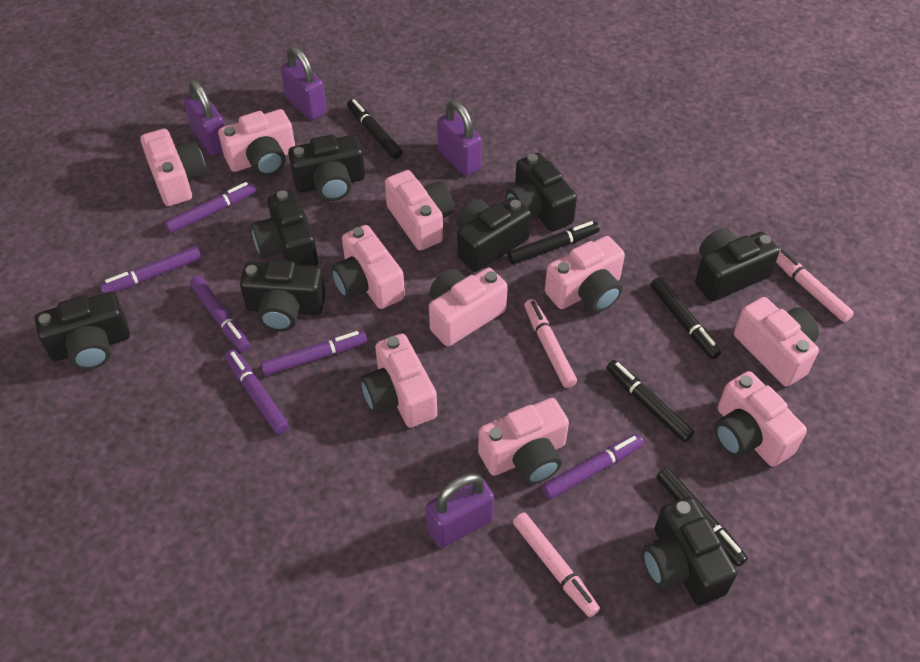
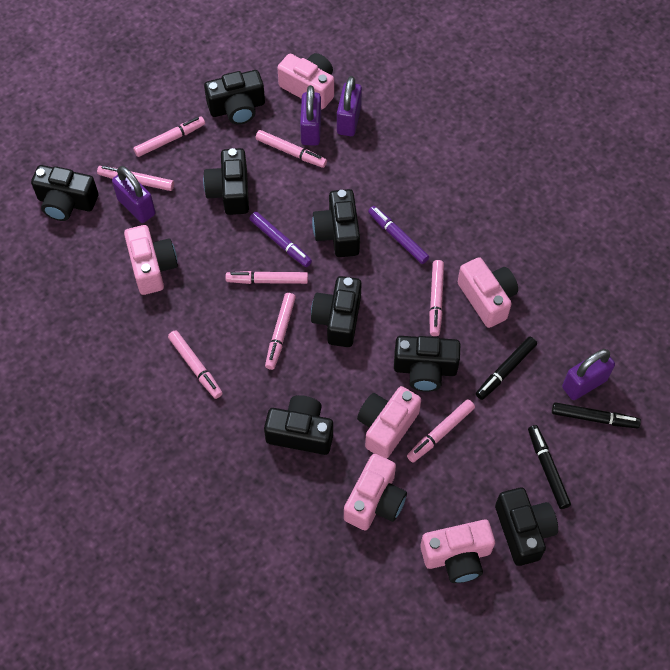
black marker: [347,99,403,159] [507,221,600,265] [606,360,694,442] [650,277,721,359] [656,467,748,567] = 5 -> [476,337,537,400] [528,425,571,509] [552,402,641,429] = 3
pink camera: [140,129,206,206] [218,109,295,176] [331,225,405,309] [360,334,437,428] [385,170,454,250] [429,268,508,347] [478,398,569,484] [545,236,625,312] [714,371,807,467] [734,297,819,386] = 10 -> [124,225,178,295] [277,53,334,109] [344,454,407,530] [357,386,421,459] [420,520,495,583] [458,257,518,328] = 6
pink marker: [513,512,600,617] [524,299,577,388] [776,248,854,322] = 3 -> [97,166,174,191] [133,116,205,157] [168,330,223,399] [225,271,308,284] [256,130,327,168] [265,293,296,370] [407,399,475,463] [429,260,444,336] = 8
purple marker: [100,246,201,294] [165,182,256,233] [190,276,250,352] [225,349,289,435] [261,331,367,376] [542,434,644,499] = 6 -> [249,212,312,267] [368,206,429,264] = 2

